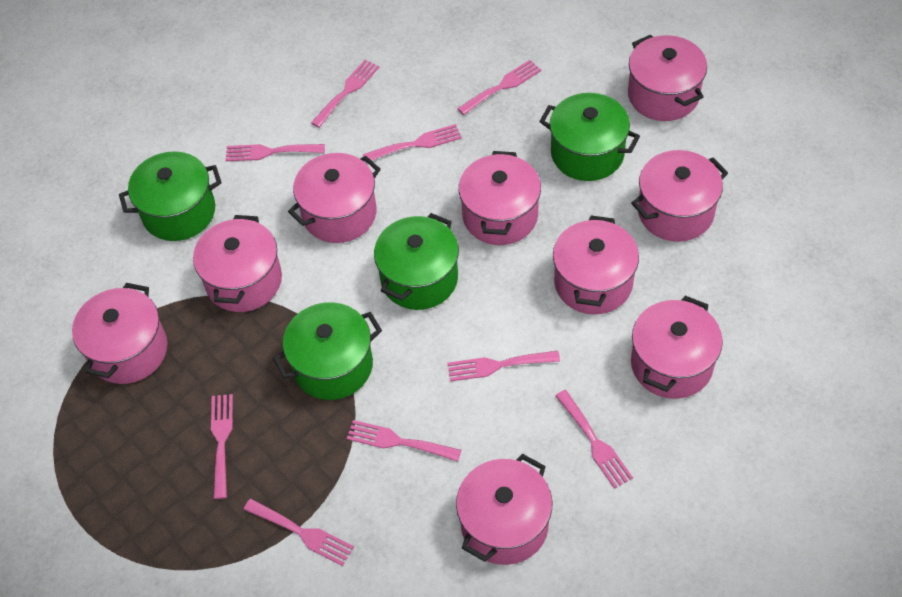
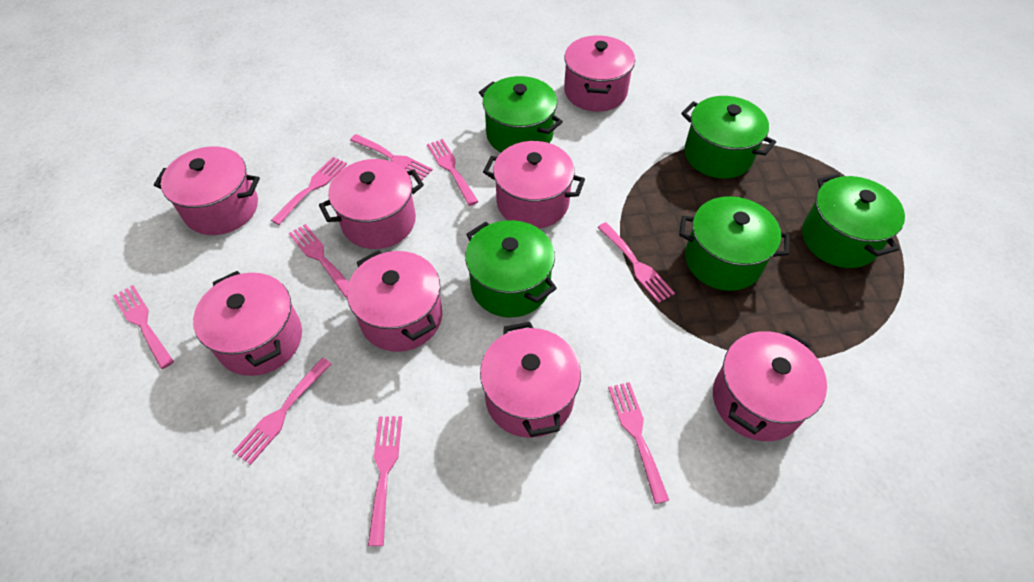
green pot: [119,151,222,241] [273,302,382,400] [374,213,459,310] [539,93,640,181] = 4 -> [465,220,557,317] [479,76,563,152] [679,196,789,291] [681,96,776,179] [802,174,905,268] = 5
pink pot: [72,283,168,384] [193,215,282,312] [288,153,381,243] [456,454,552,565] [459,151,541,245] [553,216,639,315] [628,35,707,121] [631,150,728,242] [631,296,723,399] = 9 -> [154,146,260,235] [193,271,302,376] [319,159,424,249] [347,250,442,352] [480,322,581,438] [483,141,585,228] [564,35,635,112] [713,330,827,441] = 8

